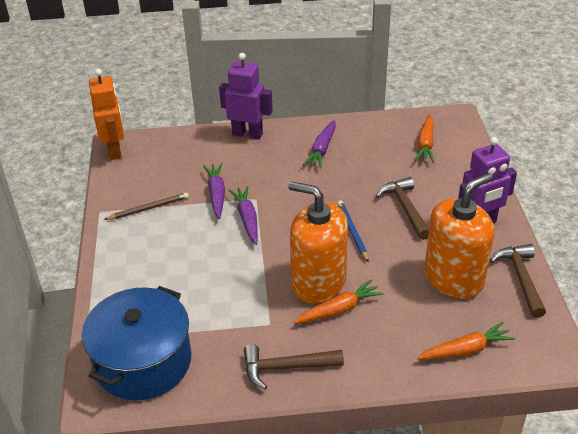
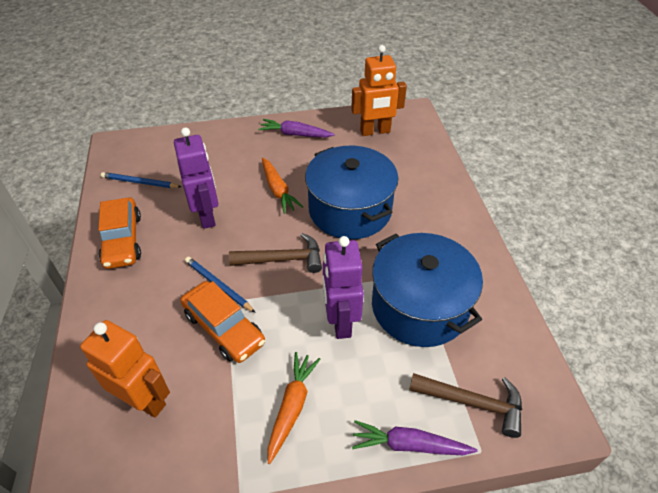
blue pencil: [337,201,369,263] = 1 -> [101,172,182,188] [185,257,256,313] = 2
blue pot: [82,286,191,400] = 1 -> [305,146,398,239] [372,233,483,347] = 2
brown hammer: [244,344,344,390] [376,177,429,240] [490,244,546,318] = 3 -> [229,233,322,273] [409,373,522,438] = 2
brown pencil: [104,193,189,220] = 1 -> none = 0
orange car: none = 0 -> [98,197,141,269] [181,281,265,363] = 2
orange carrot: [294,279,384,324] [415,114,434,163] [417,322,515,359] = 3 -> [262,158,303,214] [267,352,320,464] = 2
orange robot: [89,69,124,160] = 1 -> [80,320,170,418] [351,45,407,136] = 2
orange soap dispenser: [288,181,348,304] [424,173,494,299] = 2 -> none = 0
purple carrot: [203,163,225,219] [229,186,258,245] [303,120,336,168] = 3 -> [258,119,335,137] [352,420,478,455] = 2

